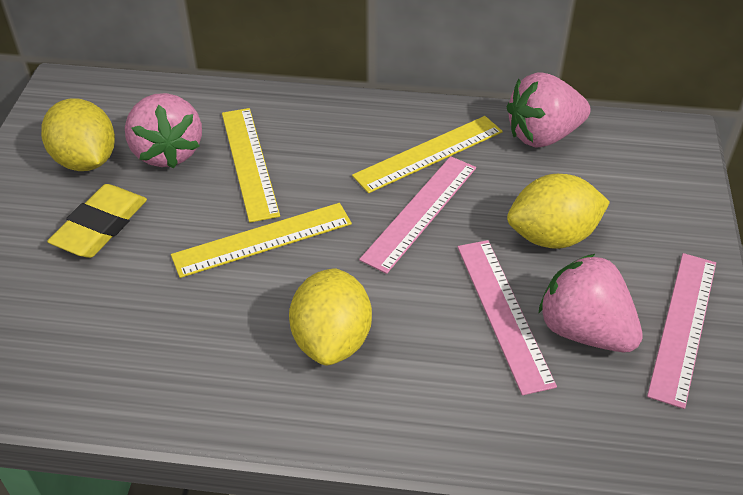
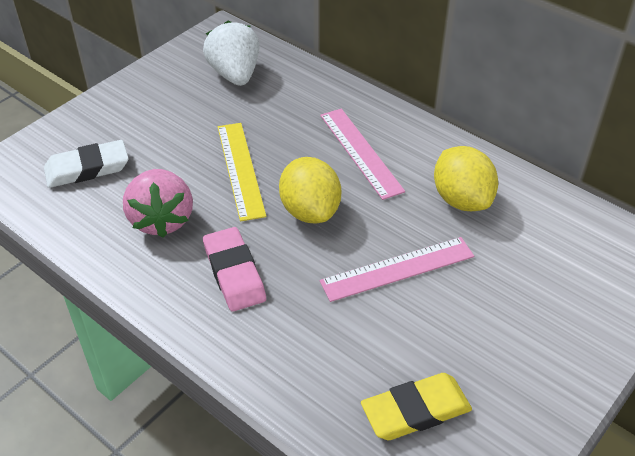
pink eraser: none = 0 -> [203,227,266,312] = 1
pink ruler: [359,156,476,274] [458,240,557,395] [647,253,716,409] = 3 -> [320,108,405,200] [320,237,474,302] = 2
pink strawberry: [125,93,202,169] [507,72,591,147] [539,254,643,352] = 3 -> [123,169,193,237] = 1
white eraser: none = 0 -> [44,140,129,188] = 1
white strawberry: none = 0 -> [203,21,259,86] = 1
yellow lemon: [41,98,115,171] [289,268,372,365] [507,174,610,249] = 3 -> [279,157,341,223] [434,146,498,211] = 2
yellow ruler: [171,203,352,278] [222,108,280,223] [352,116,503,193] = 3 -> [218,123,267,221] = 1

